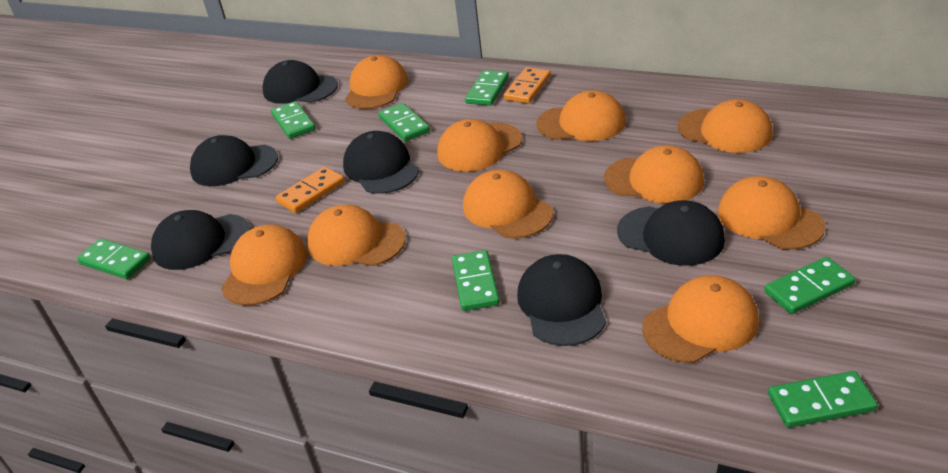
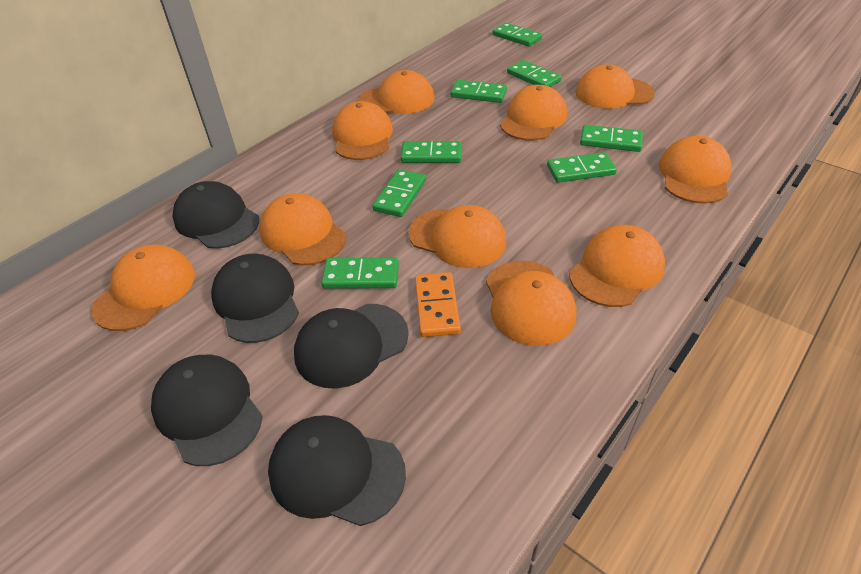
black cap: [151,210,251,270] [190,135,278,186] [262,60,338,104] [343,131,419,194] [517,254,606,346] [617,200,725,266] = 6 -> [151,355,263,466] [172,181,259,249] [211,253,299,343] [268,415,406,526] [294,304,409,389] = 5
green domino: [77,239,151,279] [271,101,315,139] [378,103,430,142] [452,250,500,311] [465,70,509,106] [764,257,855,314] [768,371,878,428] = 7 -> [322,257,399,289] [372,169,426,217] [401,141,462,163] [451,80,507,103] [492,23,542,47] [507,60,561,87] [547,152,617,183] [580,125,643,152] = 8
orange domino: [276,166,345,213] [504,67,551,104] = 2 -> [415,272,461,337] = 1

